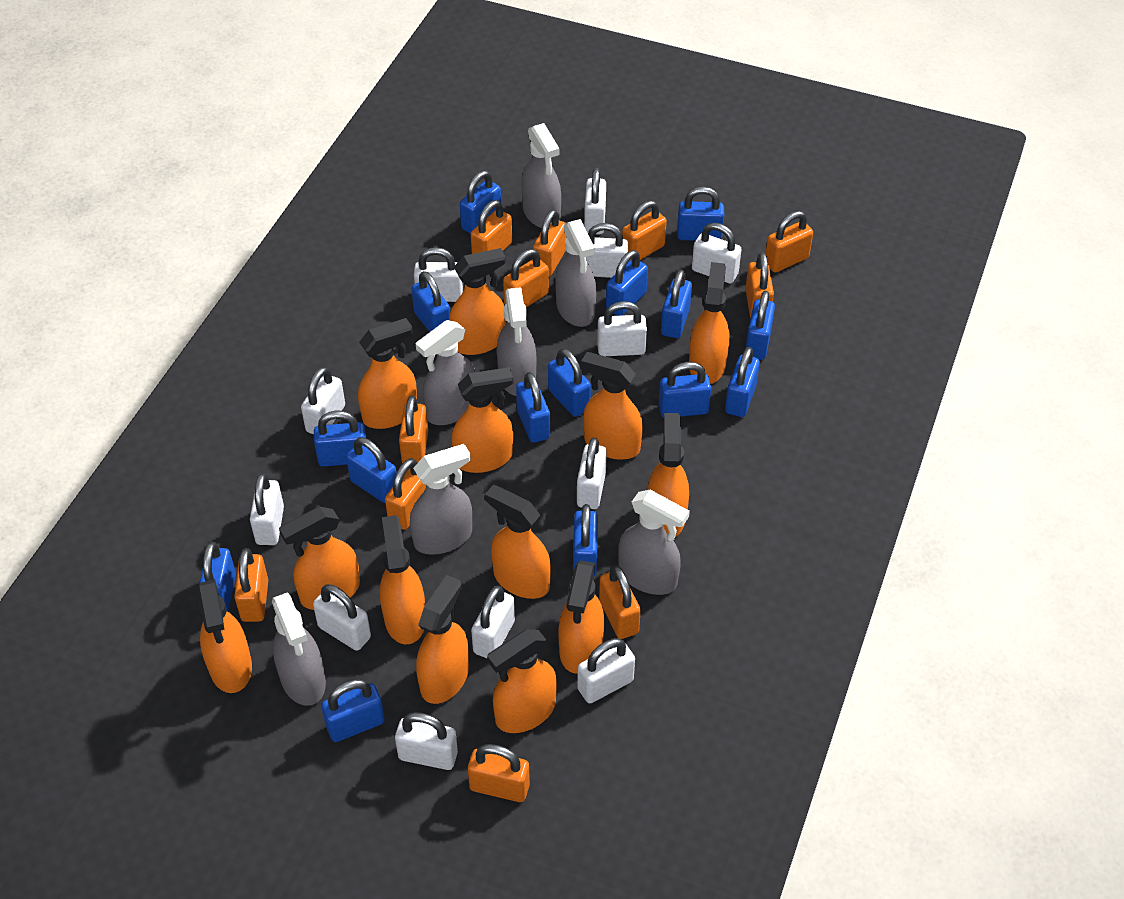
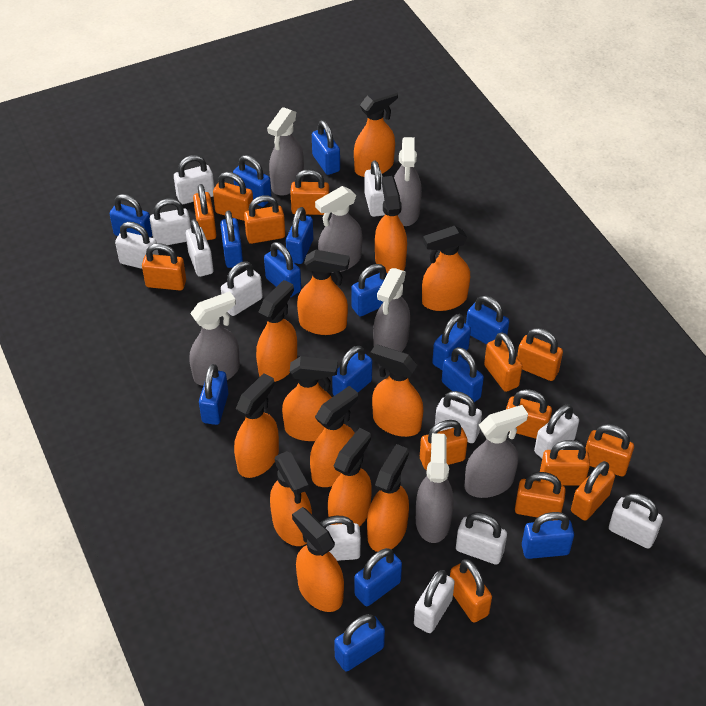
orange padlock: [234,548,268,622] [385,458,426,530] [399,395,428,463] [468,744,530,802] [471,200,512,254] [503,249,549,308] [533,209,566,277] [599,565,641,639] [622,201,667,260] [745,252,774,318] [765,211,813,273] = 11 -> [142,243,186,290] [193,184,216,240] [213,172,253,221] [244,195,285,244] [290,169,329,215] [420,420,468,470] [450,559,492,623] [484,332,522,392] [506,389,552,439] [515,472,566,518] [517,328,563,381] [540,440,590,486] [571,461,615,521] [586,424,634,476] = 14

